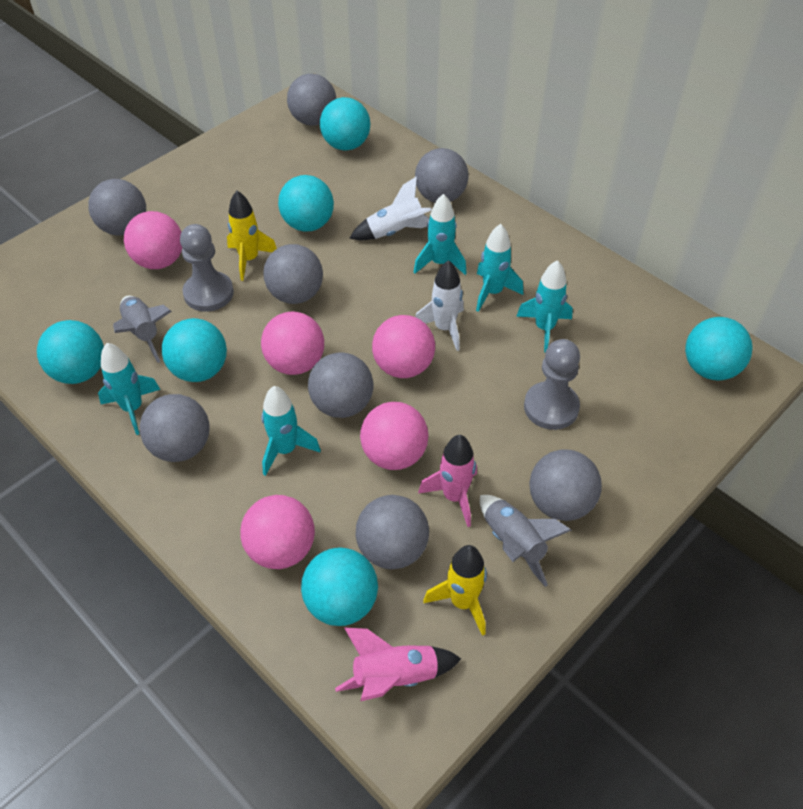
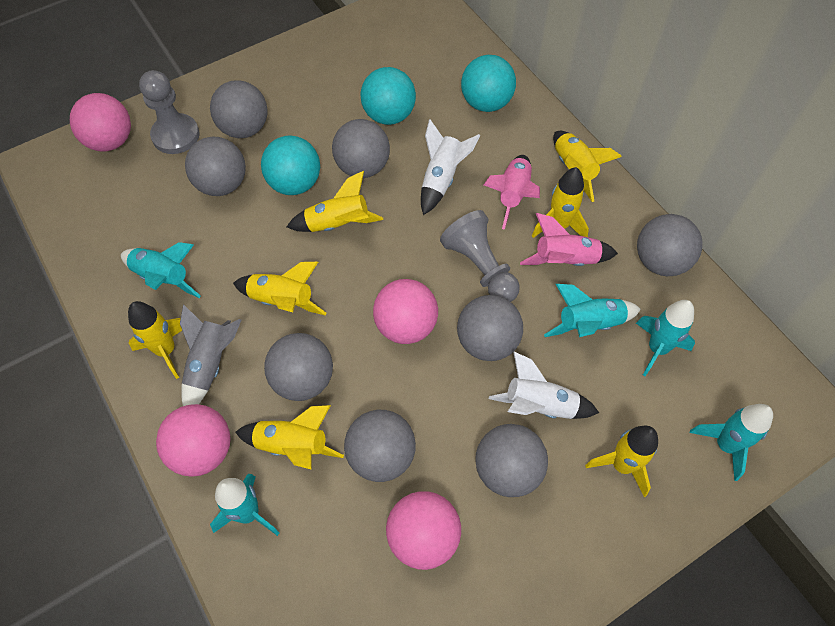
grey rocket: [113,295,172,363] [480,495,572,587] = 2 -> [180,304,241,406] = 1
pink ball: [124,211,182,269] [240,495,315,569] [261,311,324,375] [360,402,429,470] [372,315,435,378] = 5 -> [70,93,131,152] [156,404,231,477] [373,279,438,344] [386,491,461,570] = 4
turquoise ball: [37,320,104,384] [162,318,227,382] [278,175,334,231] [301,548,378,626] [320,97,371,151] [685,317,753,380] = 6 -> [261,135,320,195] [360,67,416,125] [461,55,516,112] = 3
yellow rocket: [227,191,277,281] [424,545,487,636] = 2 -> [128,301,182,379] [233,262,327,316] [235,405,344,470] [287,171,383,232] [532,167,589,238] [553,131,622,202] [585,426,658,497] = 7

